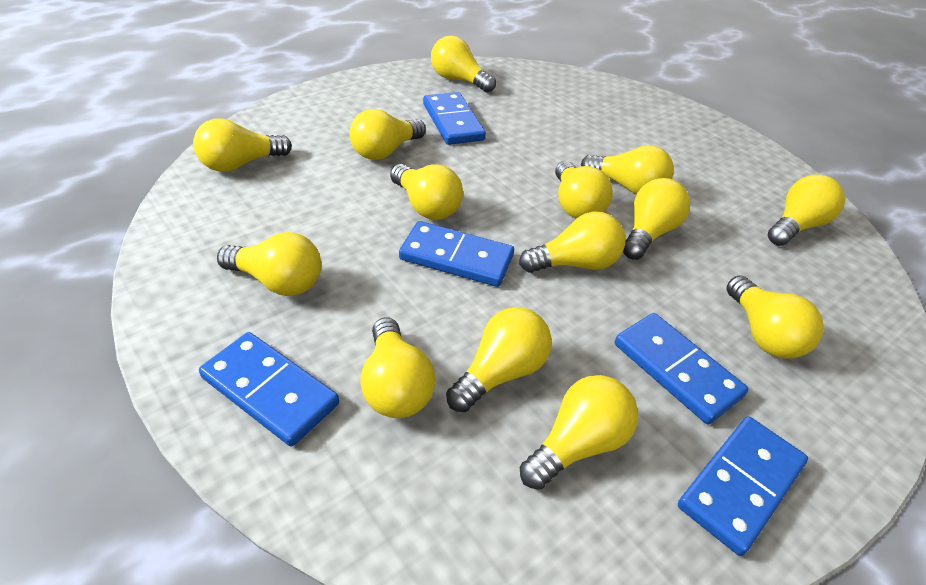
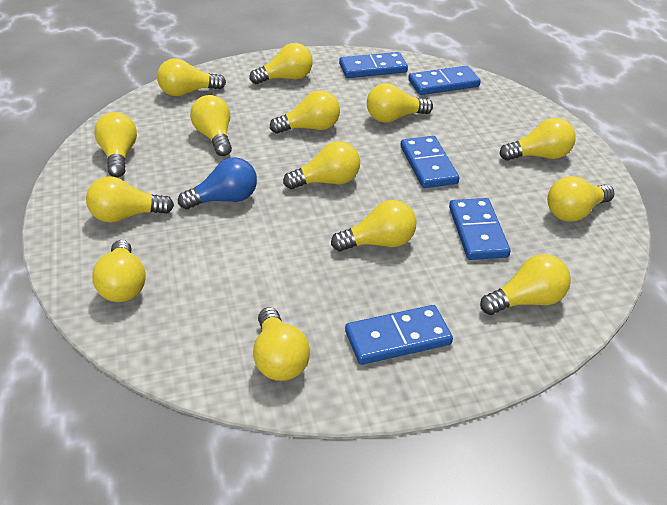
blue light bulb: none = 0 -> [178,157,257,209] = 1

